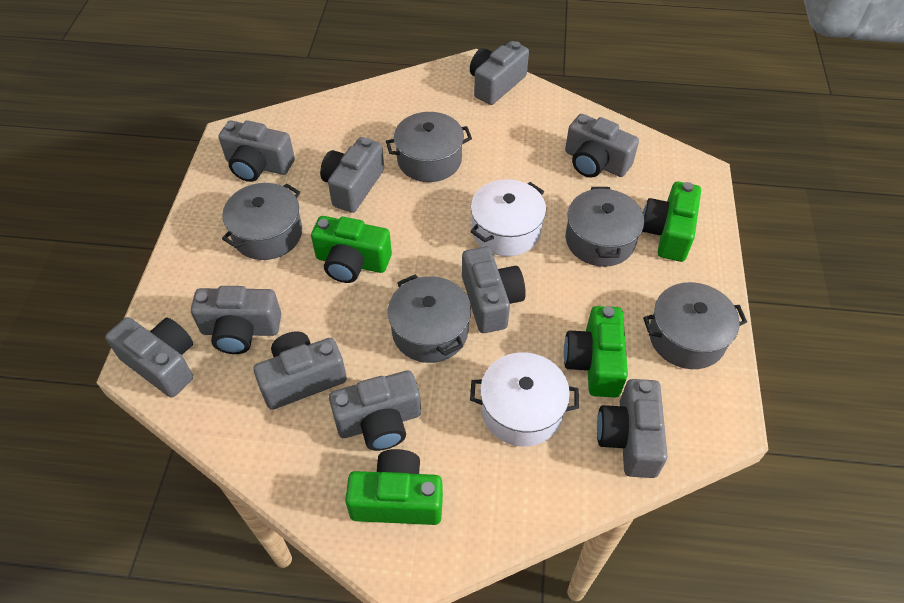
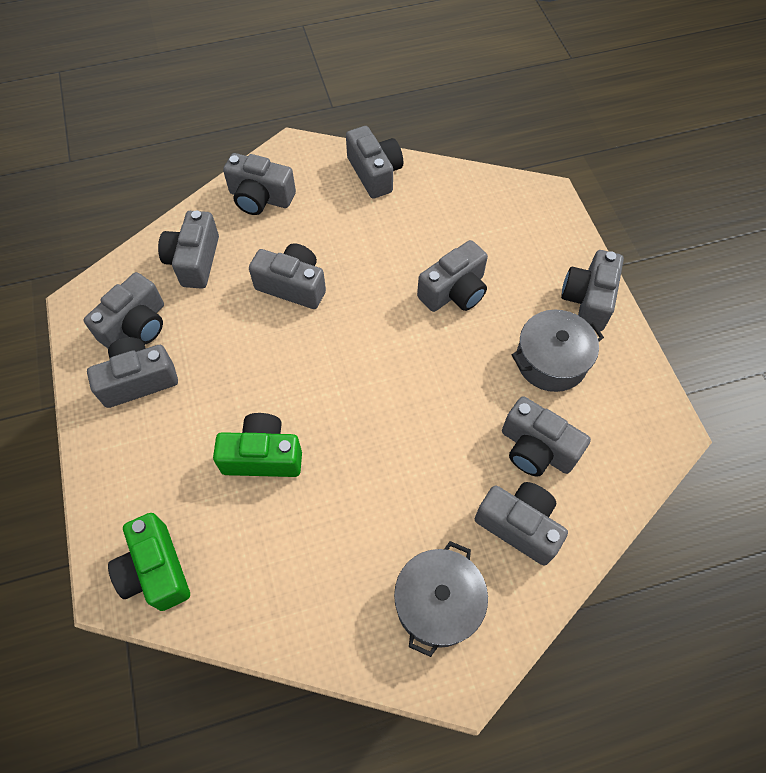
green camera: [311,216,392,283] [345,449,443,525] [564,306,628,397] [642,182,701,262] = 4 -> [108,513,190,611] [213,413,302,477] = 2
grey pot: [222,183,302,260] [386,112,472,182] [388,275,471,363] [566,187,644,267] [643,282,747,369] = 5 -> [394,541,488,657] [512,310,604,392] = 2
white pot: [470,179,546,256] [470,352,579,447] = 2 -> none = 0

